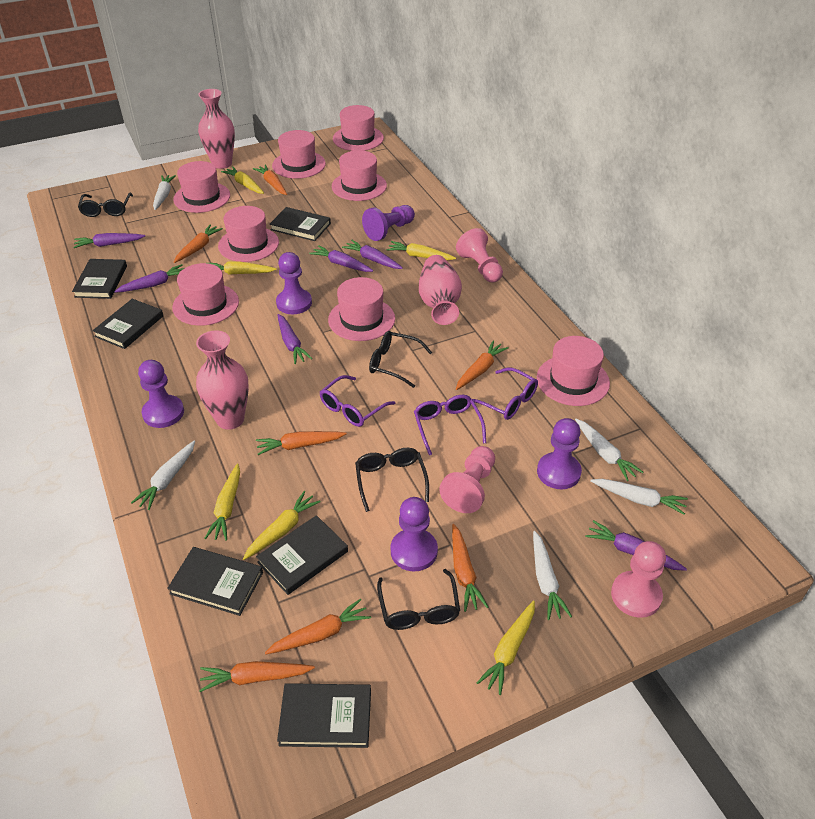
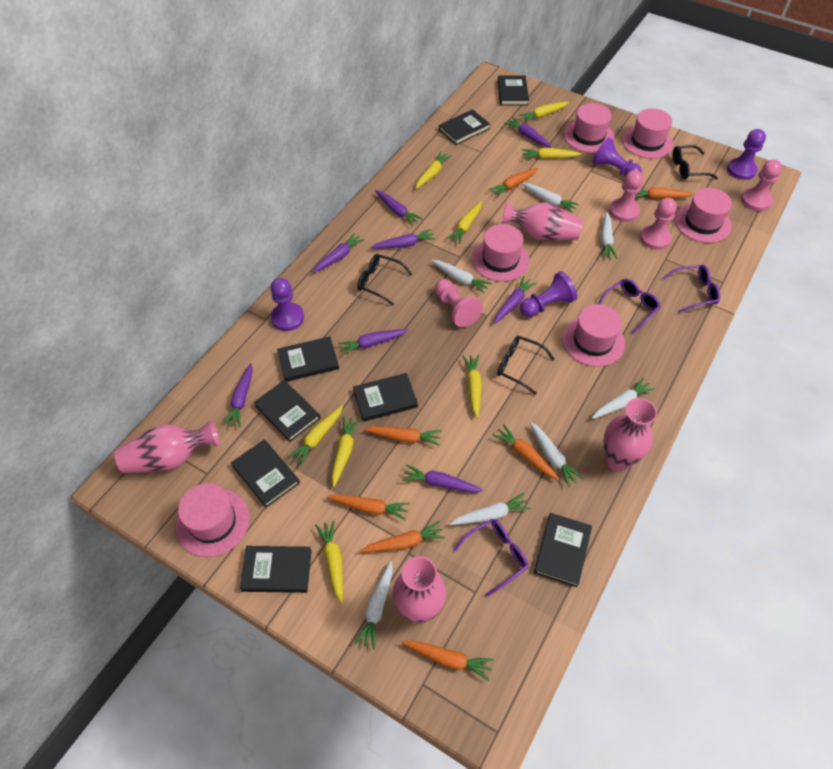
black book: [72,259,127,299] [92,299,163,349] [167,547,263,616] [256,515,348,595] [270,207,331,241] [277,683,371,748] = 6 -> [231,440,300,508] [240,546,312,593] [254,380,320,442] [277,336,339,382] [353,373,418,422] [439,109,490,145] [498,75,529,106] [534,513,592,587] = 8
black glasses: [78,193,133,217] [355,448,429,512] [369,331,432,388] [377,569,460,630] = 4 -> [357,254,412,305] [497,336,554,395] [672,145,718,180] = 3
pink hat: [172,263,239,326] [173,161,230,213] [218,206,279,262] [272,130,326,179] [328,277,395,341] [332,150,387,201] [333,105,384,151] [537,336,610,406] = 8 -> [176,483,250,557] [472,224,530,282] [562,304,625,367] [564,103,615,153] [622,108,673,159] [675,188,732,243] = 6
pink pawn: [439,446,495,513] [456,228,503,283] [611,541,666,618] = 3 -> [435,279,483,327] [609,170,643,222] [640,198,677,250] [741,160,782,211] = 4
pink vase: [196,330,249,430] [198,89,235,169] [419,255,462,325] = 3 -> [114,419,219,473] [392,556,446,624] [501,202,583,241] [604,398,657,472] = 4
purple carrot: [73,233,145,248] [114,264,184,293] [277,314,313,364] [309,245,373,272] [342,240,403,269] [585,520,687,571] = 6 -> [223,363,253,427] [313,233,365,273] [338,329,408,356] [371,229,436,249] [375,190,423,226] [402,464,483,493] [494,276,537,324] [504,117,552,148] = 8
purple pawn: [138,360,184,428] [276,252,312,314] [362,205,415,241] [391,497,438,571] [537,418,582,489] = 5 -> [271,278,304,331] [520,271,577,317] [592,138,642,176] [727,129,766,180] = 4
white carrot: [131,441,195,510] [153,175,176,210] [533,531,572,620] [575,419,643,481] [590,479,688,515] = 5 -> [354,561,393,650] [431,260,492,294] [449,493,531,525] [522,183,579,213] [529,422,584,487] [592,377,655,419] [601,211,617,259] = 7
yellow carrot: [204,463,240,540] [208,261,277,275] [221,166,264,194] [243,491,320,560] [386,241,456,260] [477,600,535,695] = 6 -> [287,405,343,466] [315,520,343,604] [332,416,360,487] [415,151,452,189] [447,201,482,244] [462,355,482,418] [518,102,569,123] [522,148,581,159] = 8

